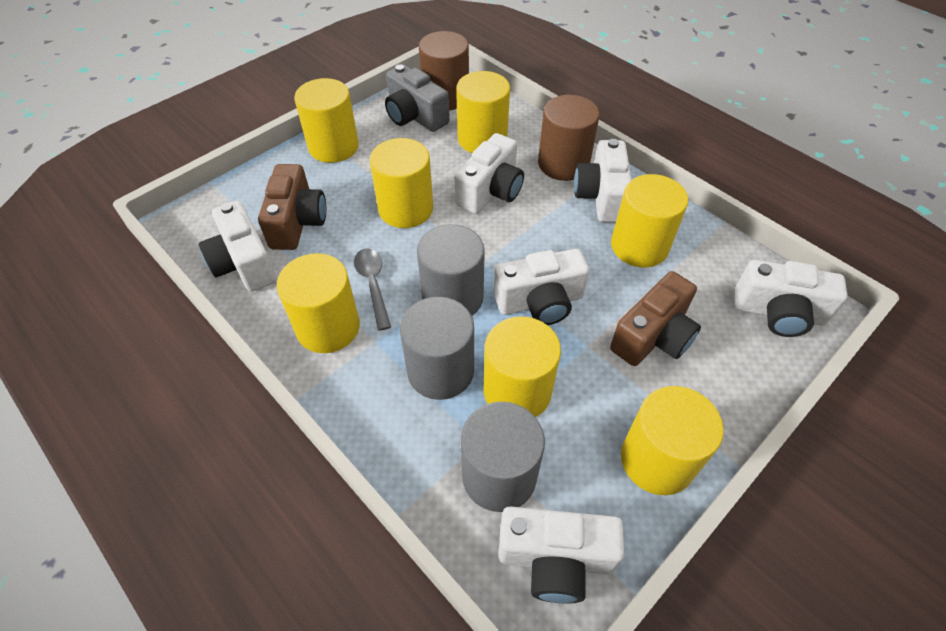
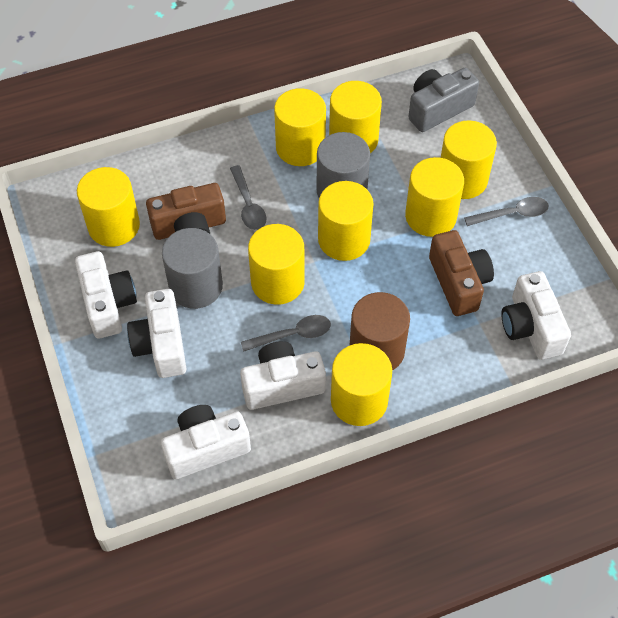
brown cylinder: [419,31,469,110] [538,95,600,181] = 2 -> [349,292,410,370] = 1
grey cylinder: [400,297,474,400] [417,224,485,316] [461,402,545,512] = 3 -> [162,228,223,309] [316,132,370,198] = 2
grey spoon: [354,248,391,331] = 1 -> [230,165,266,230] [241,315,331,352] [464,197,549,226] = 3
white camera: [199,200,277,292] [454,133,524,214] [494,249,589,325] [498,506,624,604] [574,139,632,222] [735,260,848,337] = 6 -> [75,251,137,339] [127,289,186,378] [161,405,251,479] [240,341,326,410] [501,271,571,360] = 5
yellow cylinder: [277,253,360,353] [294,78,359,163] [370,138,433,228] [456,71,510,153] [483,316,561,417] [611,174,688,267] [621,386,724,495] = 7 -> [77,167,140,247] [248,224,305,305] [274,88,326,166] [318,181,374,261] [329,81,382,153] [331,343,392,426] [405,157,464,237] [441,121,497,199] = 8

